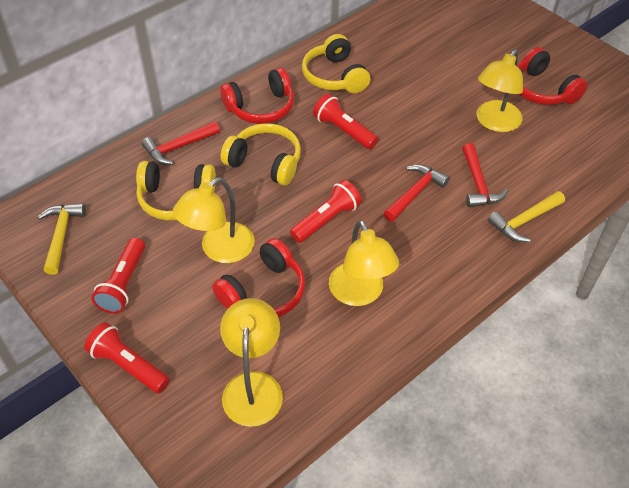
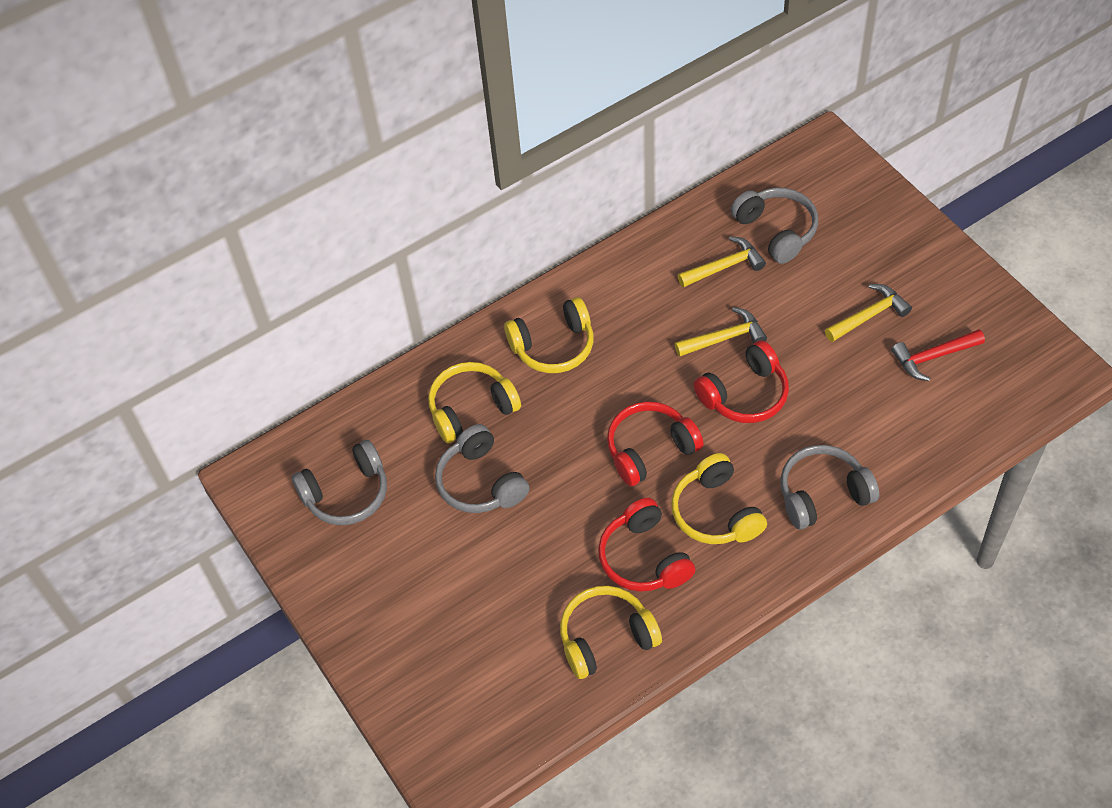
grey headphones: none = 0 -> [292,440,387,525] [435,424,529,513] [731,188,818,264] [780,445,879,530] = 4
red flashlight: [84,322,170,393] [92,238,145,314] [290,180,361,243] [313,94,378,149] = 4 -> none = 0
red hammer: [142,121,220,165] [384,164,450,222] [462,143,508,207] = 3 -> [891,329,985,381] = 1
yellow hammer: [38,203,86,275] [488,191,565,242] = 2 -> [675,307,767,357] [678,236,766,287] [825,284,912,342] = 3
yellow headphones: [136,161,216,220] [221,123,301,186] [302,34,370,93] = 3 -> [428,362,521,443] [504,297,593,373] [560,586,662,679] [671,453,767,544] = 4
yellow lamp: [173,177,255,263] [220,298,283,427] [329,220,399,306] [477,49,523,132] = 4 -> none = 0

